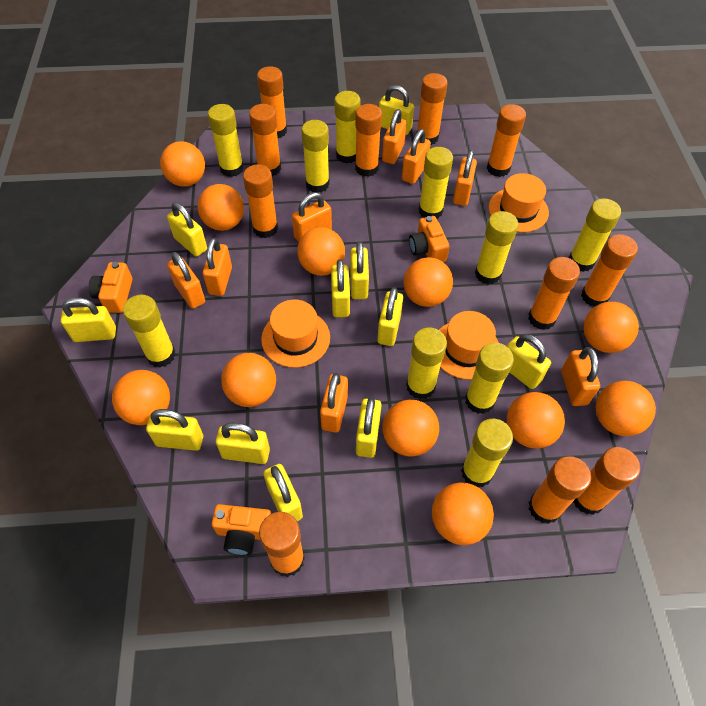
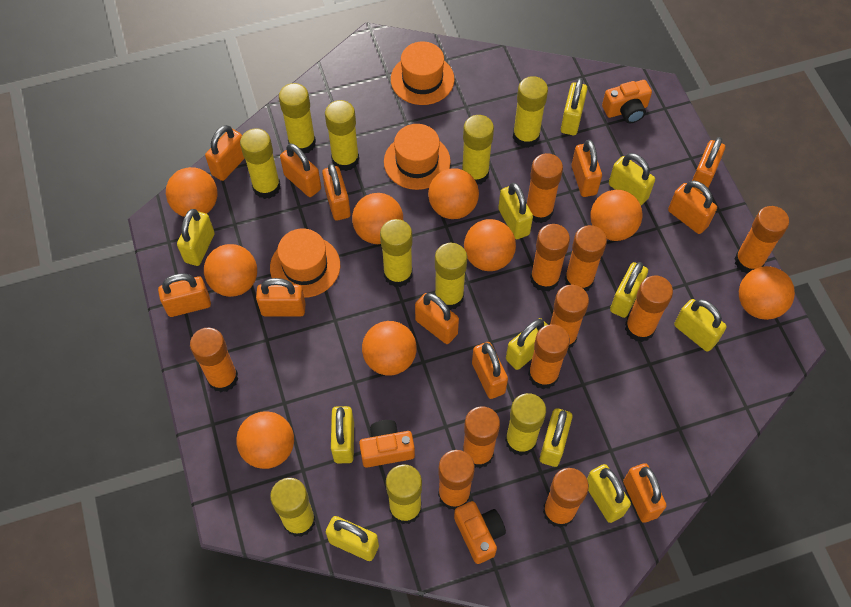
orange ball: [112,370,170,425] [160,141,205,187] [197,184,244,231] [221,353,276,407] [297,227,345,276] [383,400,439,457] [403,257,453,307] [432,483,494,545] [507,392,565,448] [583,302,639,353] [595,381,656,436] = 11 -> [166,167,217,217] [204,244,257,297] [236,411,294,469] [352,193,403,244] [362,321,417,376] [428,168,479,219] [464,219,516,271] [590,190,643,241] [739,266,795,320] = 9
orange padlock: [167,252,205,309] [203,238,232,296] [292,192,332,242] [320,373,348,433] [382,109,407,164] [402,129,431,184] [453,150,477,206] [561,347,600,406] = 8 -> [158,273,211,317] [205,125,245,181] [256,278,306,317] [280,144,321,197] [322,163,351,221] [415,293,459,344] [472,342,508,399] [572,140,602,197] [623,463,667,523] [668,181,717,234] [692,137,725,194] = 11

